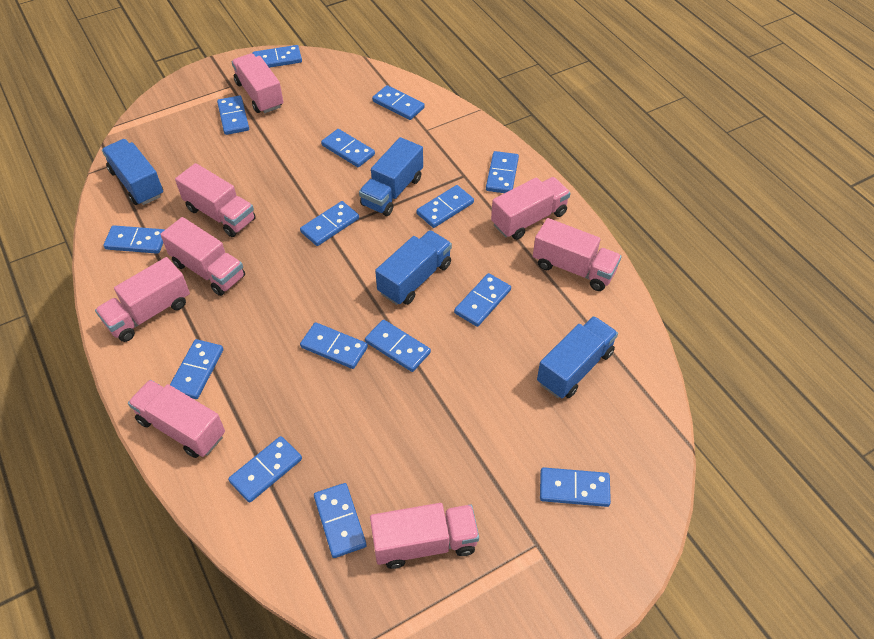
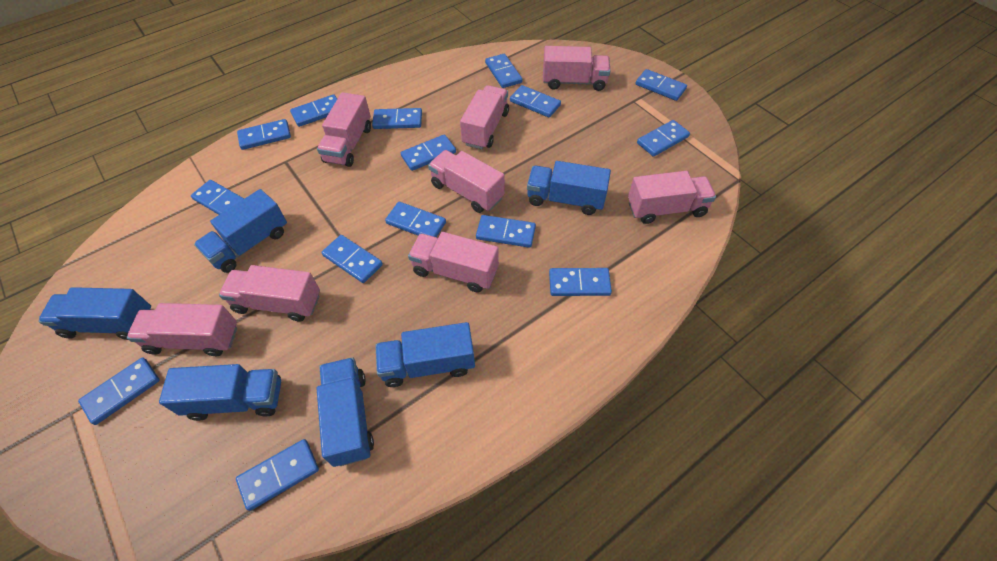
blue truck: [102,139,163,205] [359,137,423,216] [375,230,452,305] [537,316,618,398] = 4 -> [38,287,151,340] [159,364,281,421] [194,189,287,273] [317,357,374,467] [375,322,475,387] [527,161,611,215] = 6

